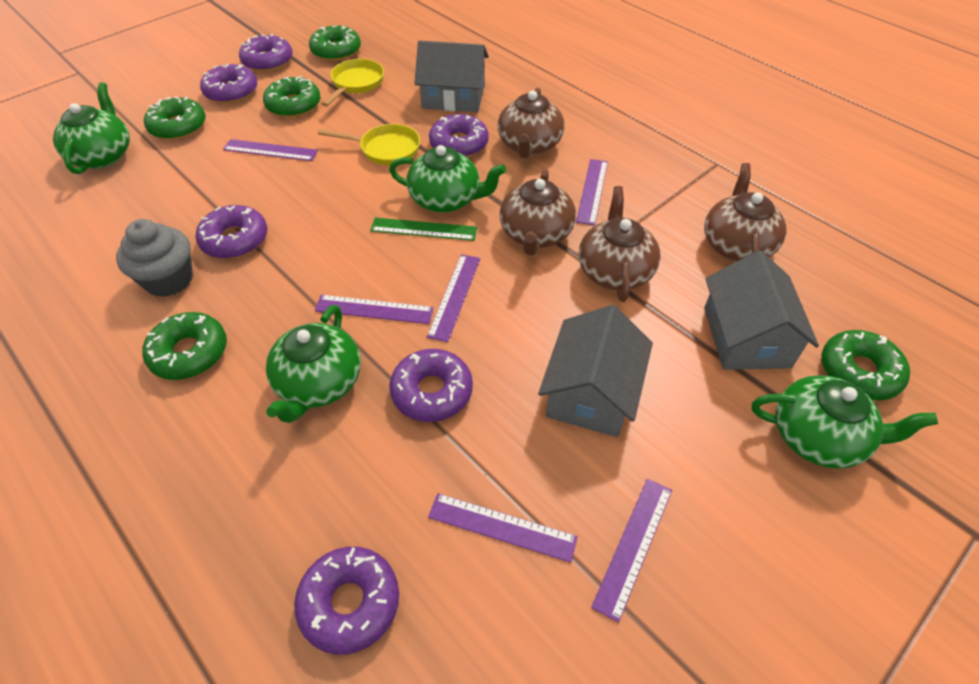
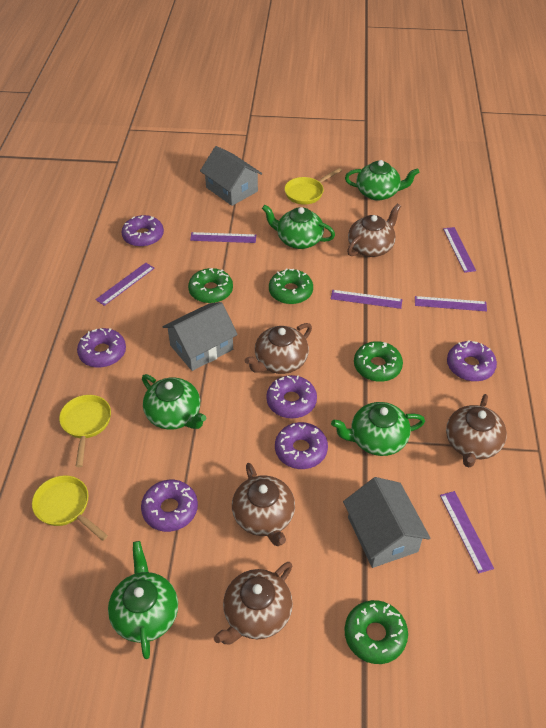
brown teapot: [497,88,564,158] [499,169,576,255] [579,186,660,302] [704,163,786,261] = 4 -> [214,562,293,644] [232,463,295,546] [245,323,312,374] [347,204,401,257] [446,394,507,467] = 5
green donut: [143,312,227,380] [144,96,206,140] [263,76,320,118] [309,25,361,61] [822,330,910,400] = 5 -> [188,268,233,303] [269,268,313,304] [344,600,408,664] [354,341,403,382] = 4
green ruler: [370,218,477,241] = 1 -> none = 0
green teapot: [53,82,130,174] [266,305,361,423] [389,145,506,213] [752,375,938,469] = 4 -> [108,541,178,659] [142,374,206,430] [262,205,335,249] [331,402,425,456] [345,160,419,201] = 5
grey cupcake: [116,219,193,297] = 1 -> none = 0
yellow pan: [318,124,420,165] [322,59,384,107] = 2 -> [32,475,108,541] [59,395,111,467] [284,168,342,205] = 3

